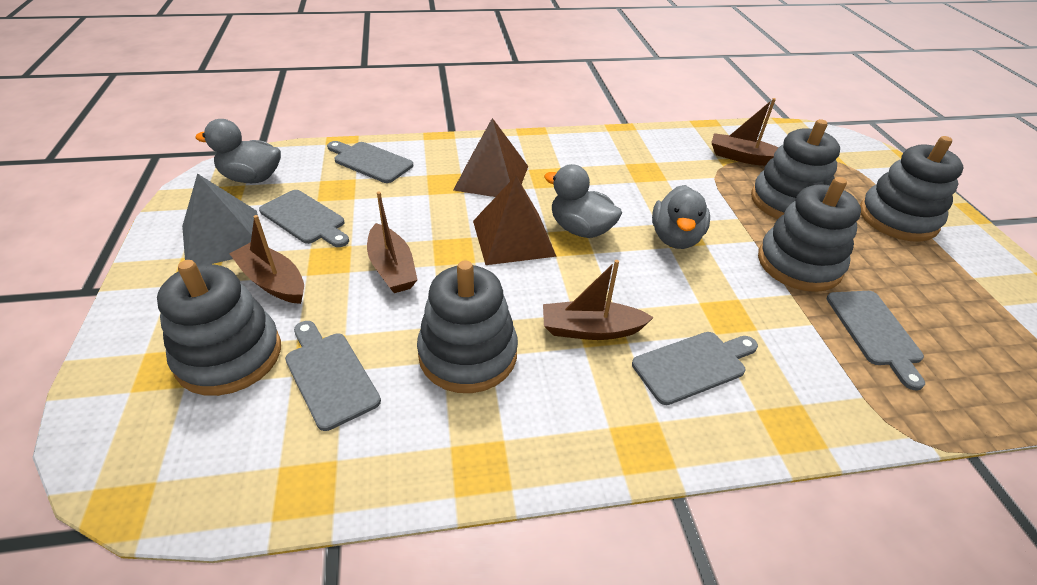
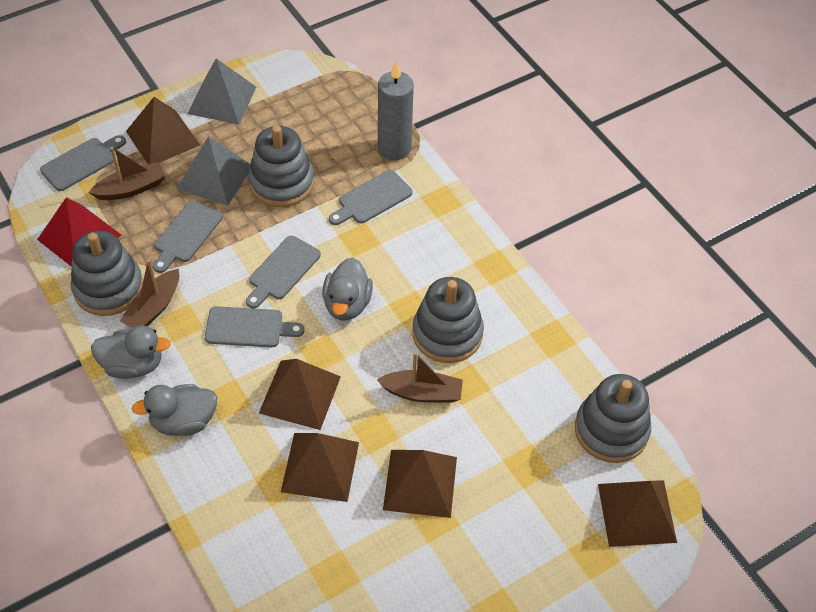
brown boat: [229,215,304,304] [367,192,417,293] [543,260,654,340] [711,98,779,166] = 4 -> [88,147,166,200] [120,259,179,328] [377,352,463,403] = 3
brown pyramid: [453,118,528,197] [473,176,557,265] = 2 -> [126,97,200,164] [259,359,341,430] [281,433,359,502] [383,450,457,518] [598,480,677,547] = 5
grey candle: none = 0 -> [378,61,414,160] = 1
grey pyramid: [182,173,258,265] = 1 -> [177,136,251,206] [188,58,256,124] = 2
grey stacking toy: [157,260,281,396] [417,260,518,393] [751,119,840,219] [758,177,861,292] [860,136,963,242] = 5 -> [71,231,143,316] [248,125,314,207] [413,277,484,363] [575,374,651,463] = 4
red pyramid: none = 0 -> [37,197,121,267] = 1

